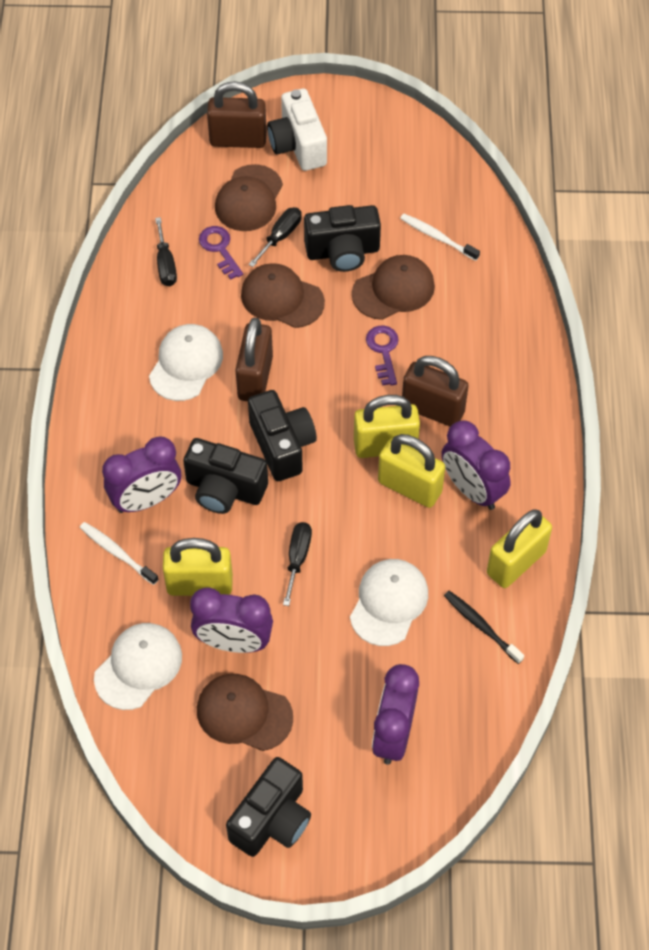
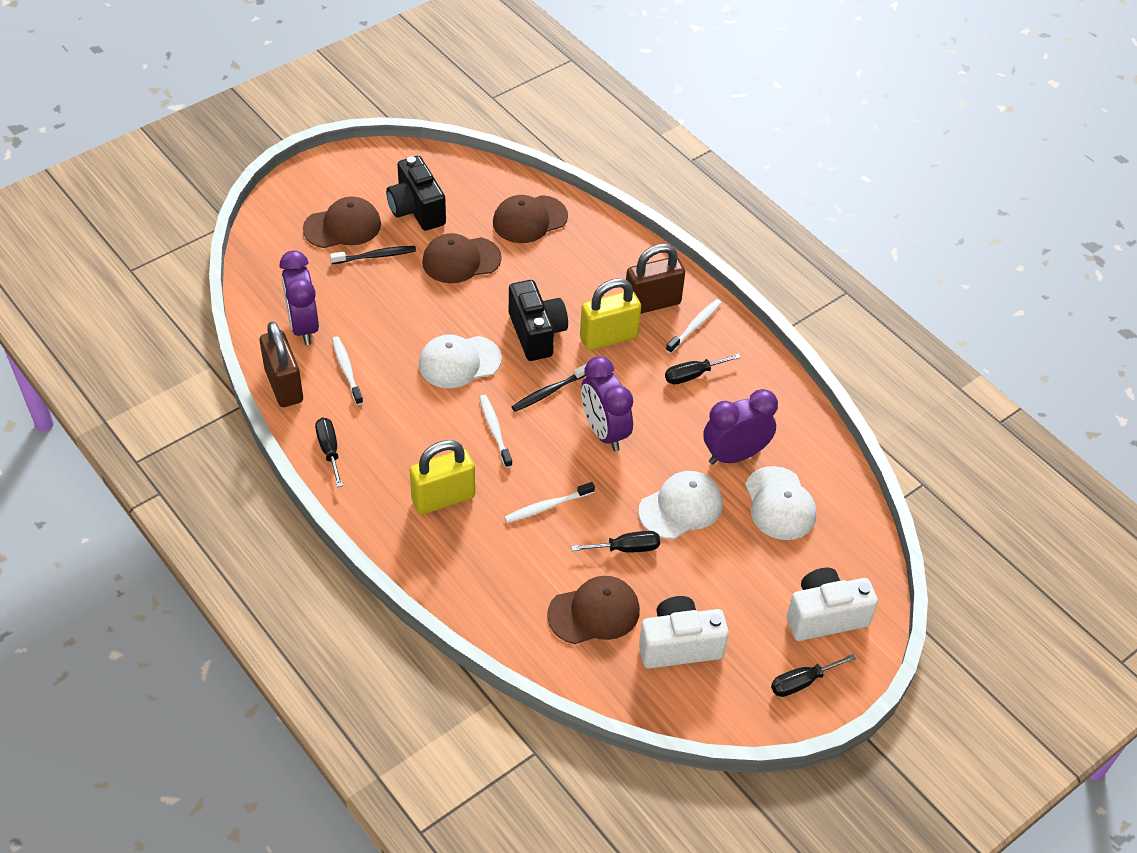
black camera: [183,438,268,514] [226,757,311,857] [248,390,317,481] [304,205,381,272] = 4 -> [386,156,446,231] [509,280,568,361] = 2
black screwdriver: [155,217,177,286] [248,207,301,267] [283,522,312,606] = 3 -> [315,418,343,487] [571,531,660,552] [665,353,741,384] [771,654,856,697] = 4
black toothbrush: [444,591,524,664] = 1 -> [330,246,416,264] [512,364,586,412] = 2
brown padlock: [207,81,267,148] [236,318,273,401] [402,356,469,426] = 3 -> [260,321,303,407] [626,244,685,314] = 2
purple clock: [102,437,181,513] [190,587,273,653] [372,664,419,765] [441,420,511,510] = 4 -> [280,250,319,345] [581,356,633,452] [703,389,778,465] = 3
purple key: [199,226,243,280] [366,326,398,386] = 2 -> none = 0
white camera: [267,88,327,171] = 1 -> [639,596,729,669] [787,568,878,641] = 2
white toothbrush: [80,522,159,585] [400,214,480,261] = 2 -> [332,336,363,405] [479,395,513,468] [504,482,595,523] [666,299,722,354] = 4
yellow padlock: [163,538,233,596] [354,395,420,458] [378,434,445,508] [487,509,552,588] = 4 -> [409,440,475,515] [580,278,641,351] = 2

